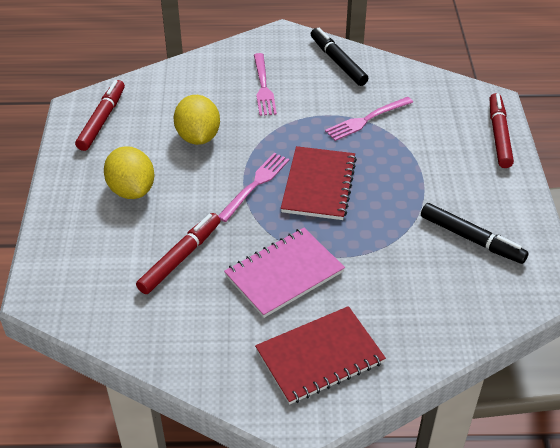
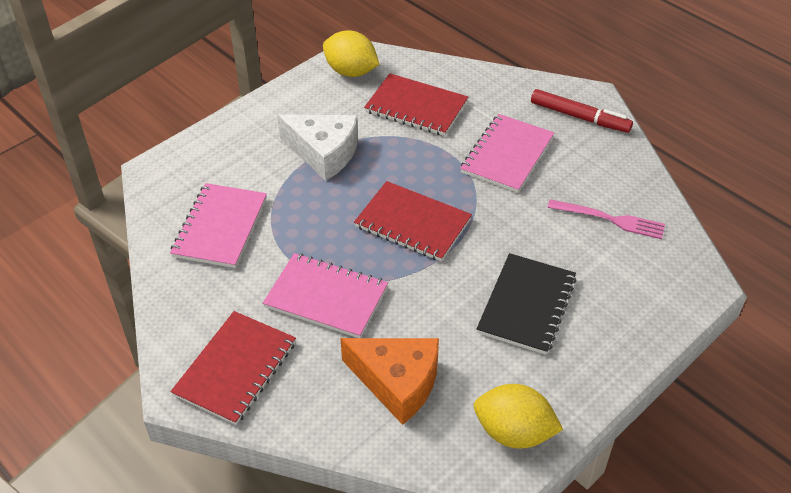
black marker: [311,28,369,86] [421,203,529,264] = 2 -> none = 0
black notebook: none = 0 -> [477,253,576,355] = 1
orange cheese: none = 0 -> [341,338,439,425] = 1
pink fork: [218,153,290,222] [254,53,277,116] [325,97,413,141] = 3 -> [548,199,665,239] = 1
pink notebook: [224,228,345,318] = 1 -> [170,183,267,268] [263,253,388,338] [460,114,554,193] = 3
red marker: [75,80,125,151] [136,213,221,294] [490,93,514,168] = 3 -> [531,89,633,133] = 1
red notebook: [255,306,386,405] [281,146,357,220] = 2 -> [171,311,296,425] [354,181,472,262] [364,73,468,136] = 3
white cheese: none = 0 -> [277,114,358,181] = 1

